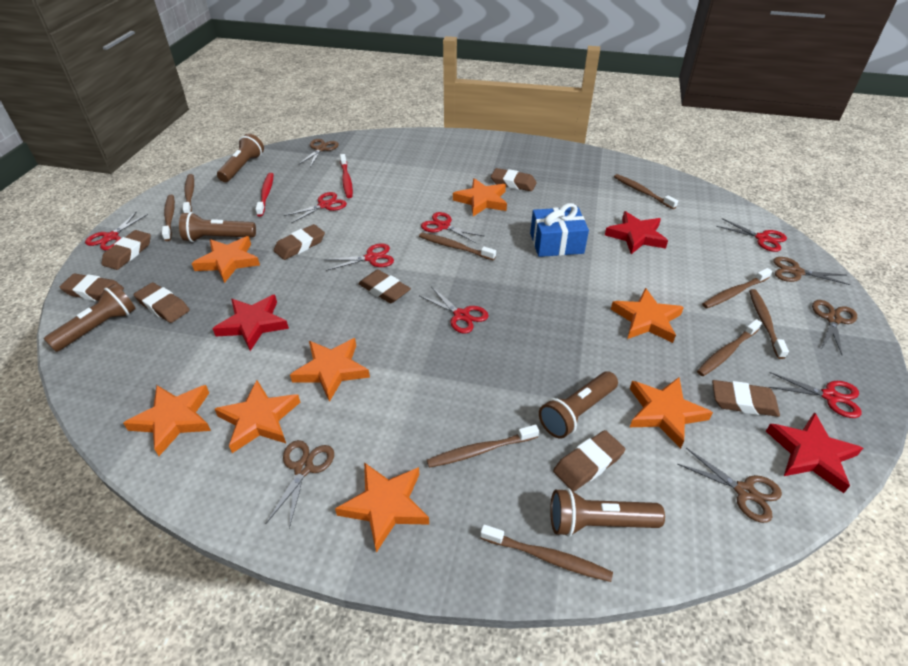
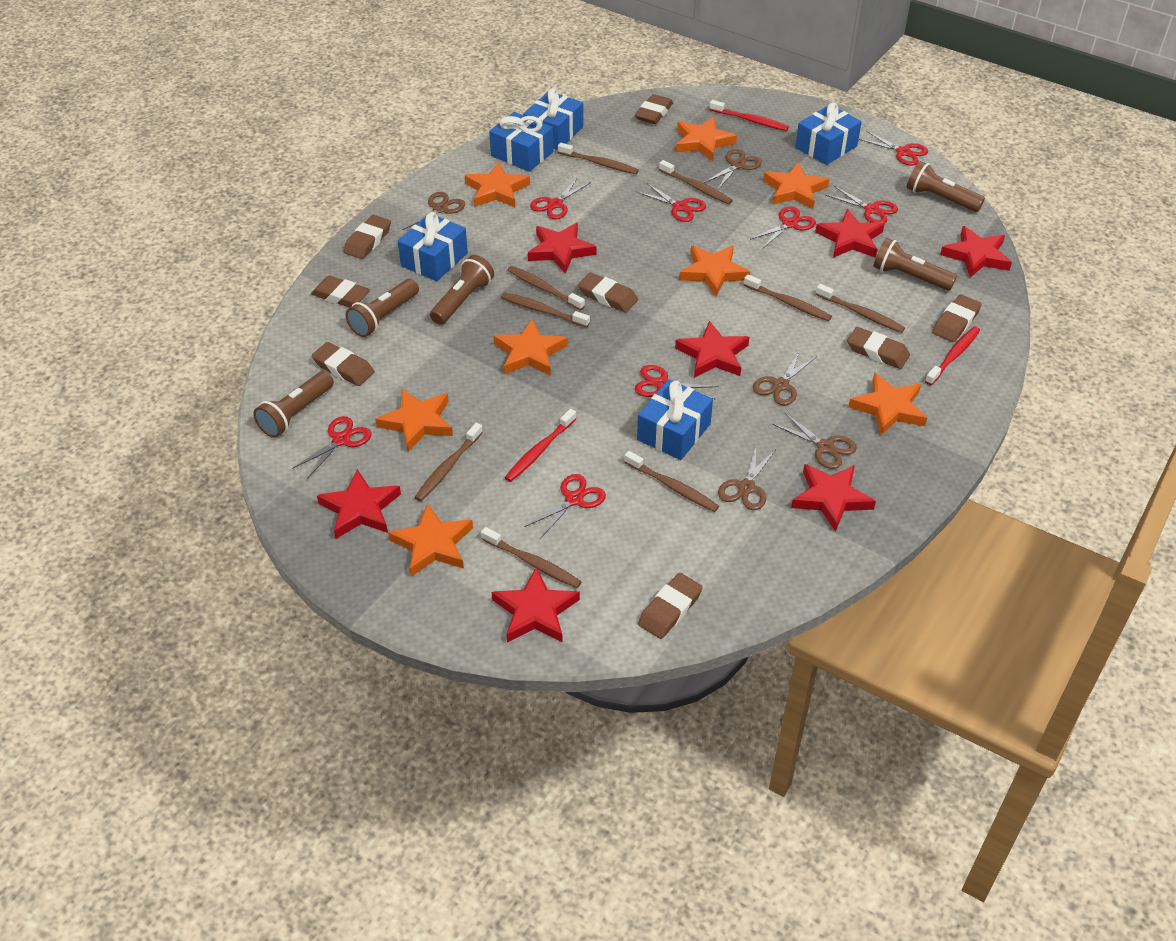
blue gift: [530,203,589,257] = 1 -> [398,212,468,281] [489,112,554,172] [523,88,583,150] [637,379,713,460] [795,102,862,165] = 5
red scissors: [85,211,148,250] [284,192,347,223] [324,243,394,271] [420,287,489,334] [421,212,485,243] [716,218,787,252] [768,372,862,418] = 7 -> [292,416,371,479] [524,474,606,539] [530,177,591,219] [635,365,719,399] [637,183,706,222] [750,206,816,248] [825,186,898,224] [859,131,928,166] = 8
red star: [212,295,289,351] [605,211,668,254] [766,412,863,493] = 3 -> [317,469,401,539] [492,567,580,642] [528,223,596,274] [675,321,749,378] [791,464,876,532] [815,209,884,258] [940,226,1012,278] = 7
red toothbrush: [256,173,274,217] [340,154,353,198] = 2 -> [504,409,577,482] [710,100,789,131] [925,326,980,385] = 3

